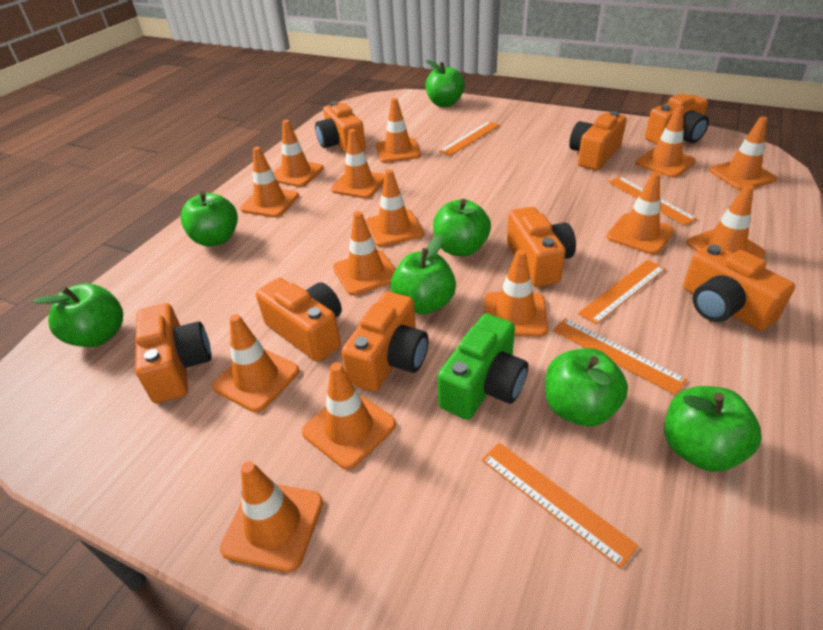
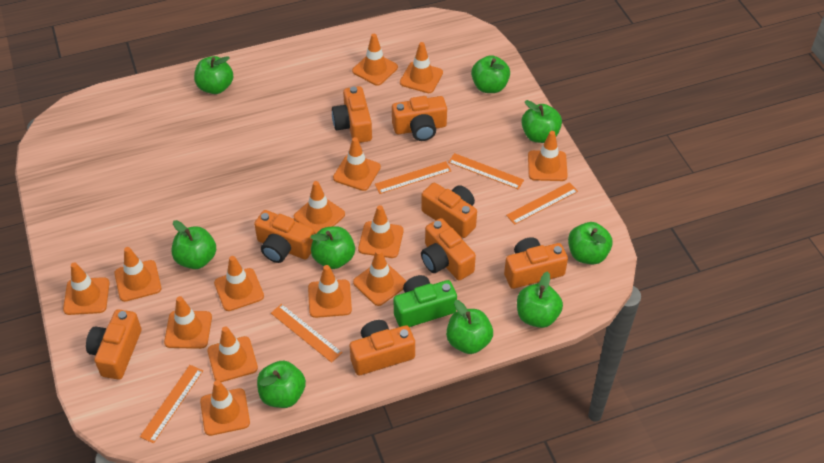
green apple: [33,283,123,347] [180,191,238,247] [391,235,456,314] [425,60,465,107] [433,199,491,256] [545,348,628,427] [664,386,762,472] = 7 -> [172,220,216,269] [194,56,233,94] [257,361,306,408] [310,226,355,269] [446,300,493,354] [471,55,510,93] [517,271,563,328] [521,100,562,143] [568,222,613,264] = 9

